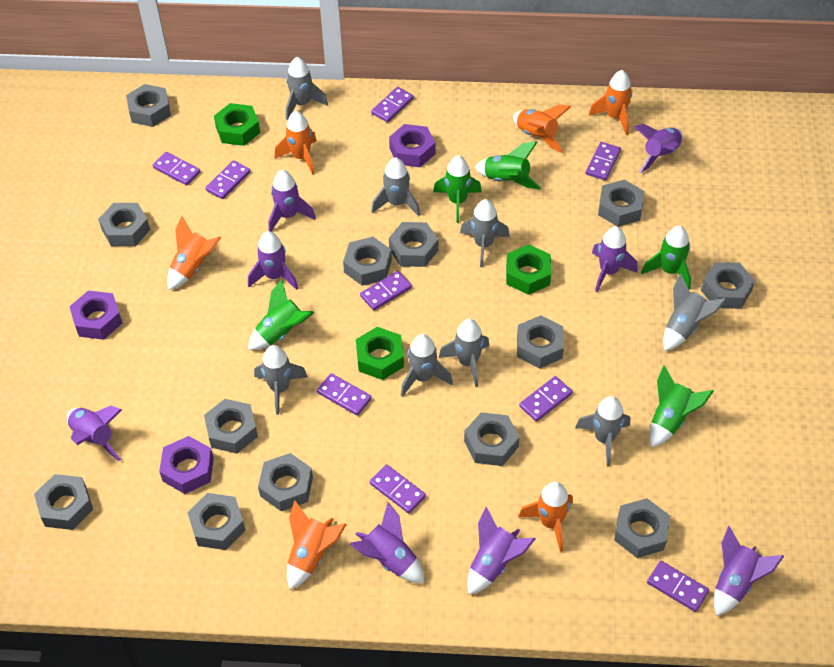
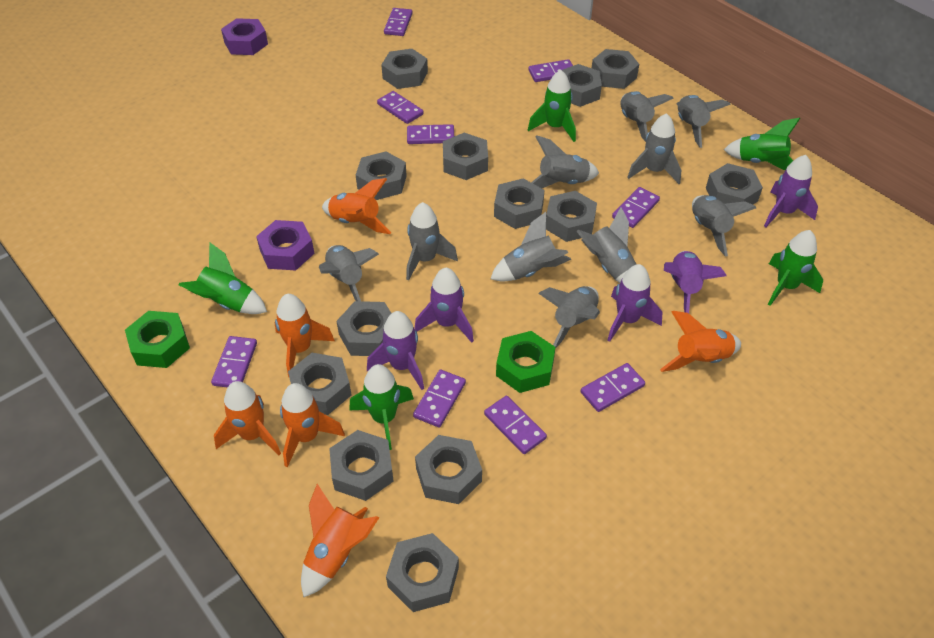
green nut: [214,103,260,146] [356,327,404,380] [506,244,551,295] = 3 -> [125,311,190,368] [496,331,555,393] = 2
grey rocket: [254,345,308,415] [286,57,328,120] [371,157,420,216] [401,334,453,397] [439,319,489,387] [460,199,510,267] [575,396,630,466] [663,274,727,351] = 8 -> [319,245,379,301] [406,202,458,281] [490,212,571,281] [531,135,599,188] [538,286,600,349] [577,207,637,283] [621,91,674,142] [627,113,681,184] [677,95,731,148] [692,195,756,256] = 10
purple nut: [69,290,122,340] [159,436,214,494] [389,124,435,167] = 3 -> [221,18,268,55] [256,220,315,271] = 2
purple rocket: [67,405,122,461] [248,231,298,290] [268,170,316,232] [350,502,424,583] [467,507,535,595] [592,226,638,292] [634,124,683,173] [714,526,784,616] = 8 -> [367,311,424,390] [414,268,474,343] [607,264,662,342] [664,251,727,313] [764,155,818,227] = 5

